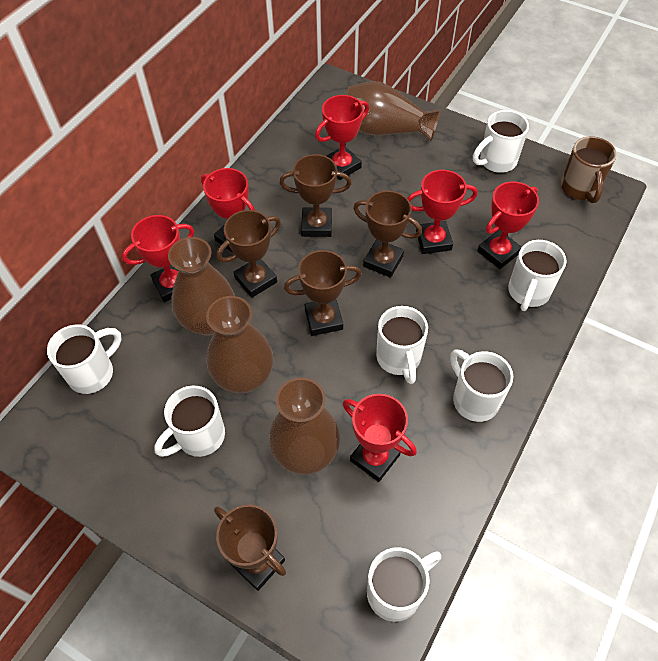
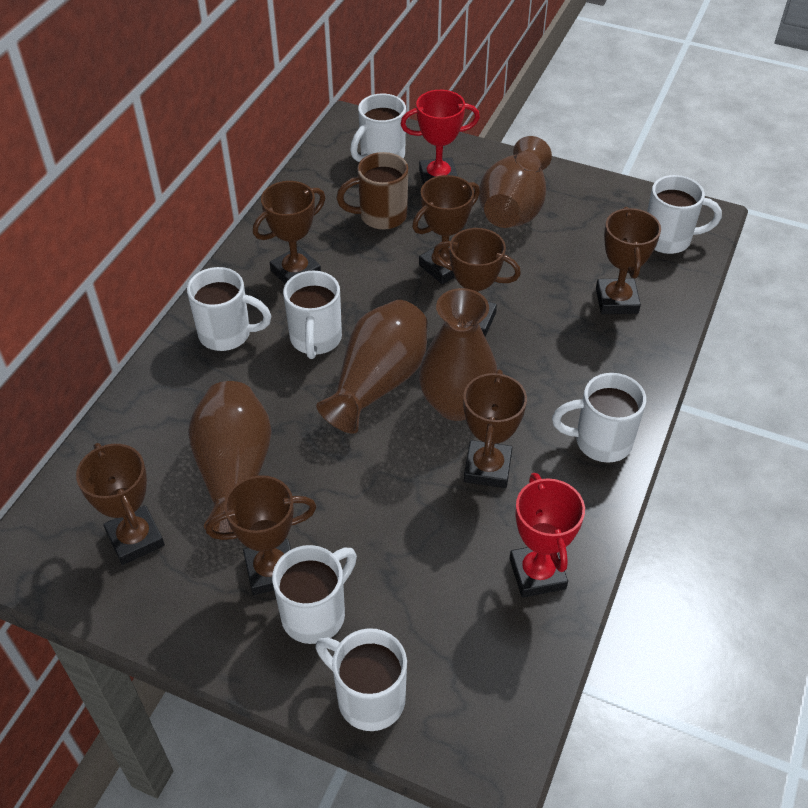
brown trophy: [214,504,286,591] [217,210,281,298] [280,154,352,237] [284,250,362,336] [353,191,422,278] = 5 -> [76,443,165,565] [206,475,317,595] [253,181,325,284] [412,175,480,284] [433,228,521,337] [463,370,527,488] [596,207,661,314] = 7
red trophy: [122,215,194,302] [201,168,255,253] [315,95,369,180] [343,394,417,482] [407,170,477,254] [477,181,539,269] = 6 -> [401,90,480,184] [509,473,585,598] = 2

